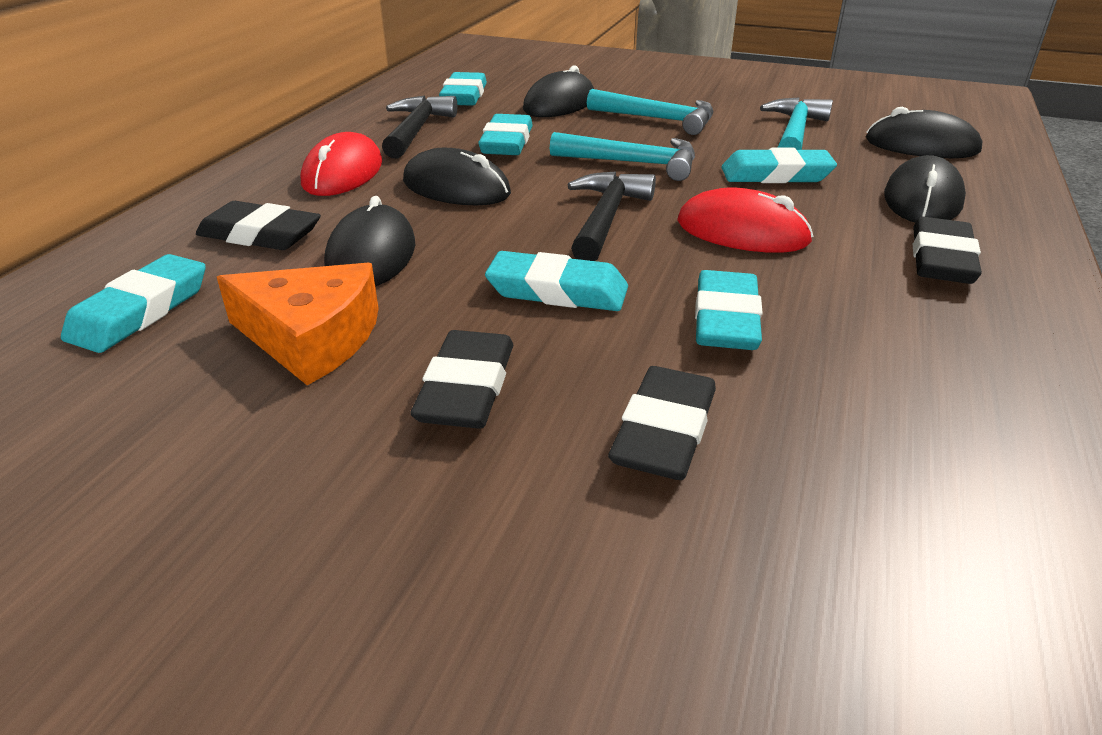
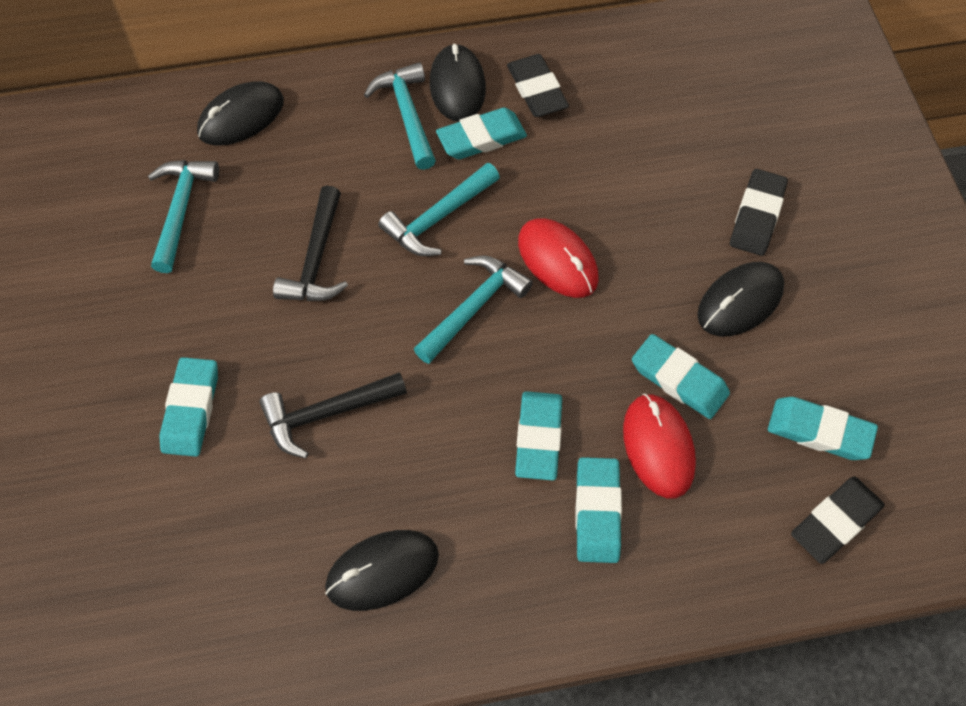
black eraser: [196,201,321,250] [410,330,513,429] [608,366,716,480] [913,217,982,284] = 4 -> [507,54,569,117] [730,169,788,256] [791,476,885,564] = 3
black mouse: [324,196,415,286] [403,148,511,205] [523,65,594,117] [866,107,982,158] [884,155,966,223] = 5 -> [197,81,284,145] [325,530,439,611] [430,44,486,122] [697,262,784,336] = 4
orange cheese: [217,262,379,385] = 1 -> none = 0
turquoise hammer: [550,132,695,181] [587,89,713,135] [760,97,833,150] = 3 -> [148,160,219,273] [364,62,436,170] [378,163,500,256] [414,256,533,364] = 4

